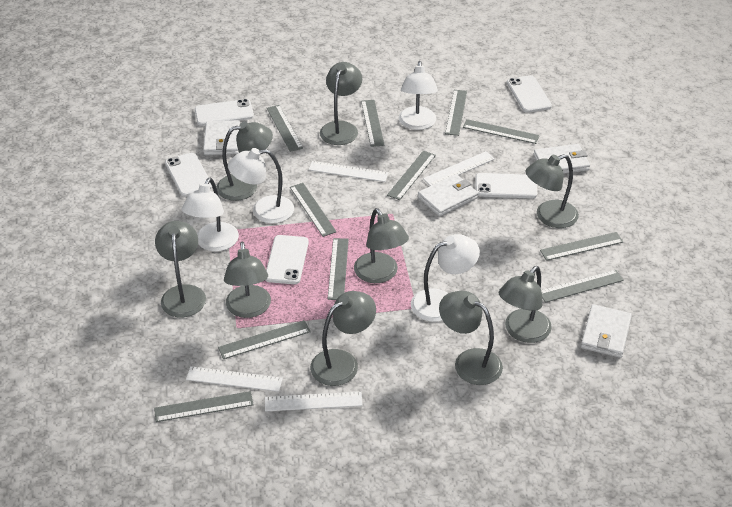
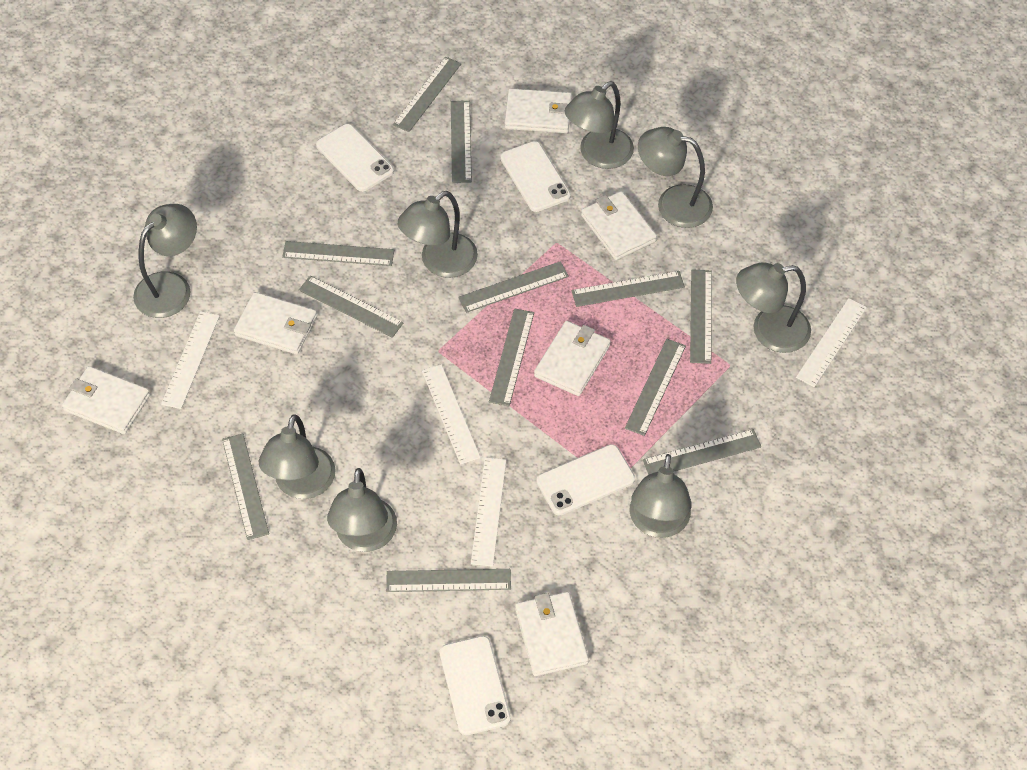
grey lamp: [155,221,206,317] [216,122,273,201] [224,242,271,318] [310,291,376,386] [320,62,362,145] [354,208,409,283] [439,291,503,385] [499,266,552,343] [525,154,579,228] = 9 -> [133,204,197,318] [259,414,336,499] [327,468,397,552] [398,191,478,278] [565,81,634,169] [630,454,692,538] [638,127,713,228] [736,262,811,353] = 8
grey ruler: [154,391,253,422] [218,320,311,359] [267,105,303,152] [290,183,337,237] [328,238,349,300] [361,100,385,147] [387,151,436,200] [445,90,467,136] [463,119,540,144] [540,232,623,261] [541,270,624,303] = 11 -> [222,433,269,540] [282,241,394,266] [299,276,403,338] [386,569,511,592] [393,57,461,132] [451,101,472,183] [458,261,569,313] [489,309,534,406] [571,271,685,307] [625,339,686,436] [643,429,761,475] [690,269,712,364] = 12
white lamp: [182,177,239,252] [228,148,294,224] [399,61,438,130] [411,234,480,322] = 4 -> none = 0
white phone: [165,152,212,197] [195,99,254,126] [265,235,309,284] [475,173,537,198] [507,75,552,113] = 5 -> [316,124,394,192] [440,636,511,735] [500,141,571,212] [537,444,635,515] = 4
white wallet: [203,120,240,155] [418,174,478,217] [534,144,590,174] [581,304,632,358] = 4 -> [62,366,150,434] [234,292,317,354] [504,88,572,133] [515,592,589,676] [534,321,611,396] [581,191,657,260] = 6

